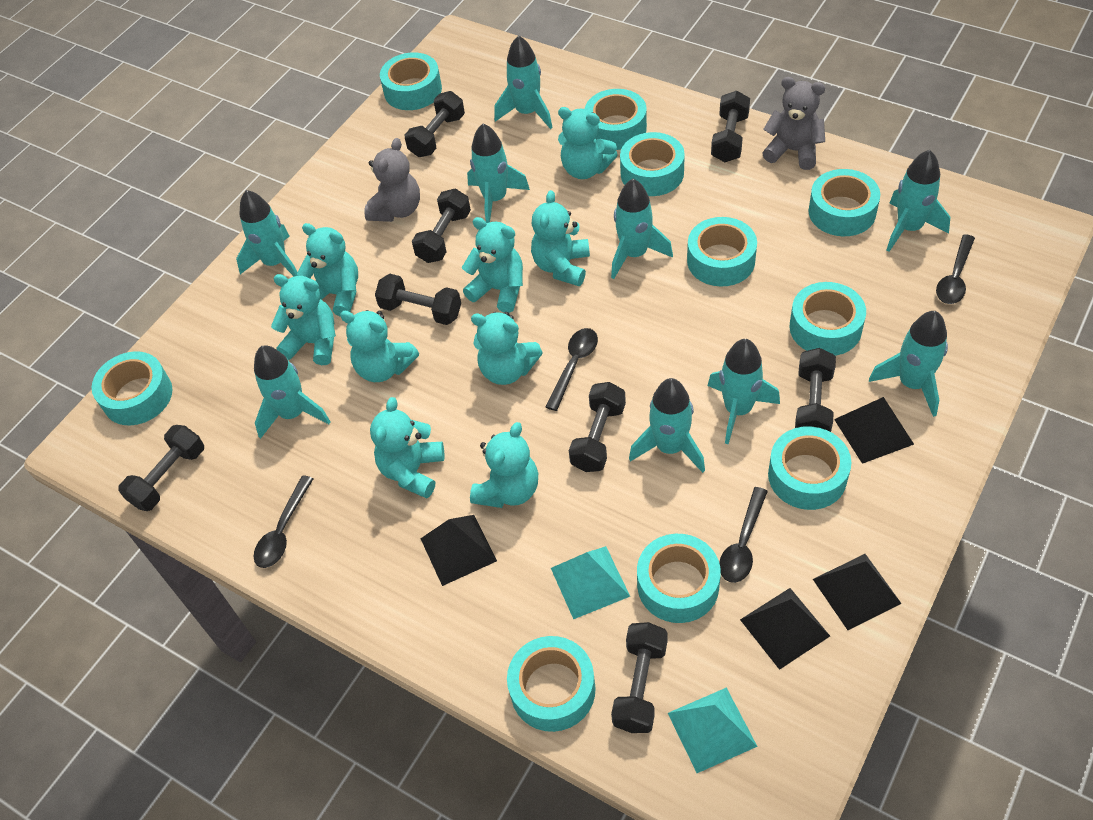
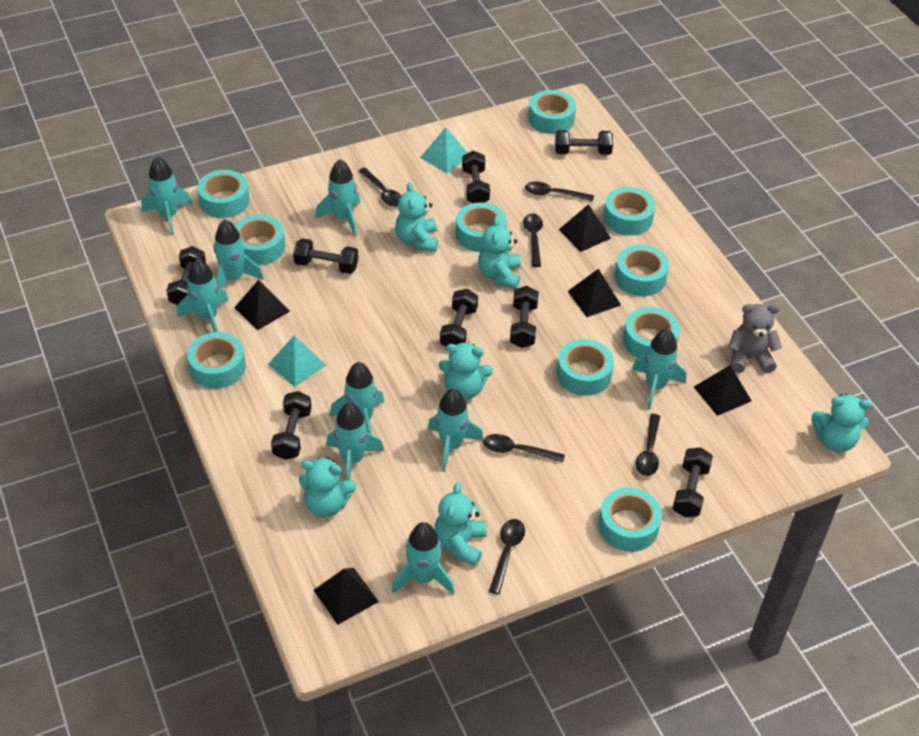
black pyramid: [420,515,497,586] [740,588,830,670] [813,554,902,630] [834,397,914,464] = 4 -> [234,280,290,330] [314,568,379,625] [559,204,611,252] [568,269,621,317] [694,365,752,416] = 5
black spoon: [254,475,313,568] [546,328,598,411] [719,487,768,583] [936,234,975,304] = 4 -> [359,168,401,207] [483,434,565,462] [489,519,525,594] [523,213,543,267] [525,181,594,201] [636,414,660,476] = 6
grey teddy bear: [364,138,420,222] [762,77,825,170] = 2 -> [728,304,782,373] = 1
turquoise teddy bear: [271,274,336,365] [297,223,358,317] [340,310,419,382] [370,397,444,498] [462,217,523,313] [470,422,538,508] [471,312,543,385] [531,190,590,286] [558,107,618,179] = 9 -> [299,457,357,518] [395,182,438,252] [434,482,487,566] [439,342,493,400] [478,216,521,289] [811,394,872,452] = 6

